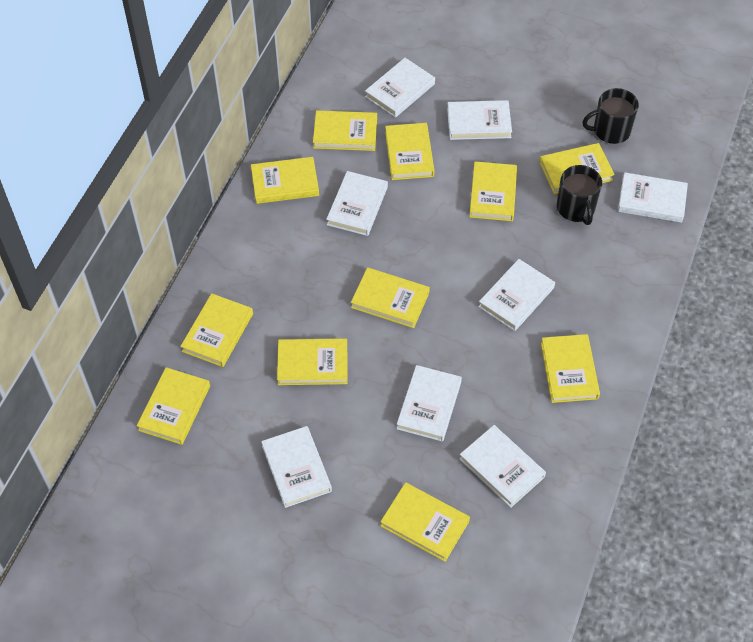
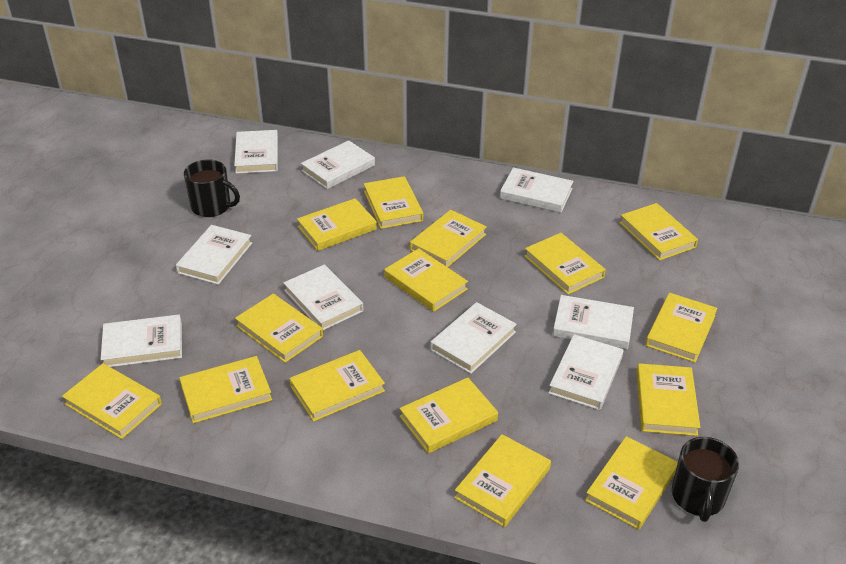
white book: [261,426,332,508] [326,171,388,236] [365,58,435,118] [397,365,462,442] [447,100,512,140] [459,425,546,508] [478,259,555,331] [618,172,688,223] = 8 -> [101,314,182,367] [176,225,252,285] [234,130,278,174] [283,264,364,330] [301,140,375,189] [430,302,517,374] [500,168,573,213] [549,334,624,410] [553,295,634,349] = 9
yellow book: [137,367,210,445] [180,293,253,367] [251,157,319,204] [277,338,348,385] [313,110,377,151] [351,267,430,328] [380,482,470,562] [385,123,434,180] [469,161,517,221] [539,143,615,194] [541,334,600,403] = 11 -> [62,363,162,439] [179,356,272,423] [235,294,323,363] [289,350,385,422] [297,198,377,251] [364,176,423,229] [384,248,468,312] [400,377,498,453] [410,210,487,267] [454,434,551,527] [524,233,606,295] [585,436,678,530] [620,203,698,261] [636,363,701,436] [645,293,717,363] = 15

